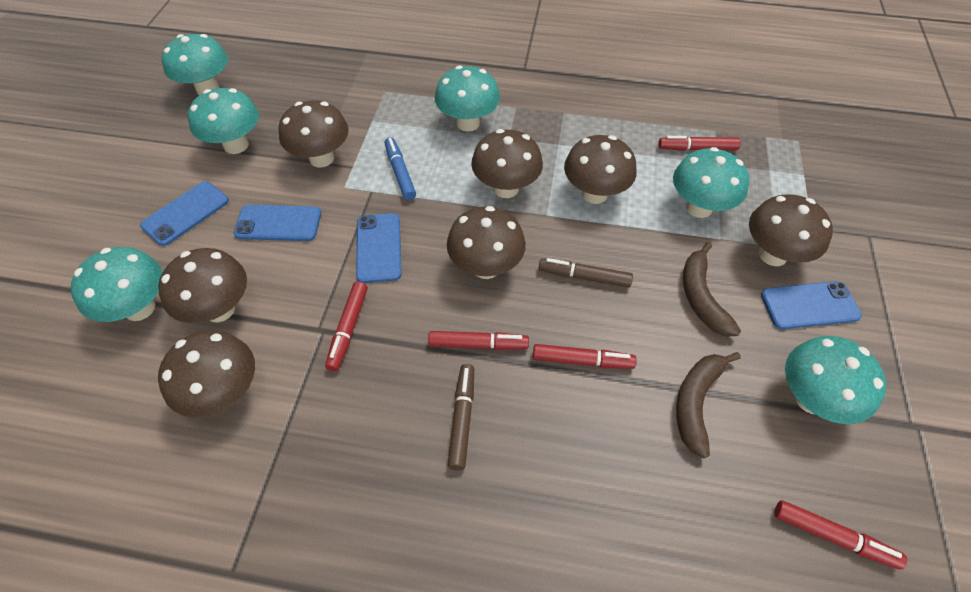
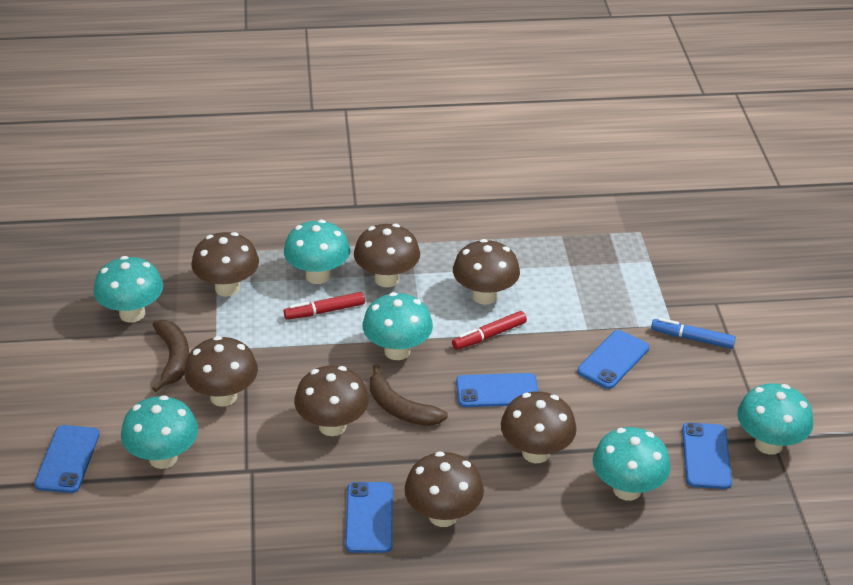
blue phone: [140,181,229,246] [233,205,321,241] [356,213,402,283] [761,281,862,329] = 4 -> [34,425,100,493] [345,482,393,553] [456,373,539,407] [577,330,649,389] [682,422,732,489] = 5
brown marker: [448,364,474,470] [539,258,633,288] = 2 -> none = 0
red marker: [325,282,368,371] [428,331,529,350] [533,344,637,369] [658,136,741,151] [775,500,907,570] = 5 -> [284,292,365,320] [452,311,527,350] = 2

